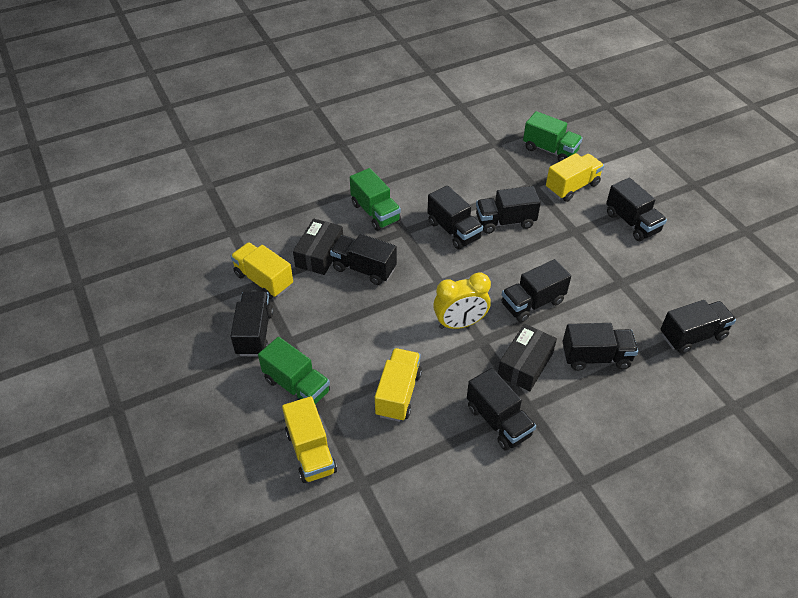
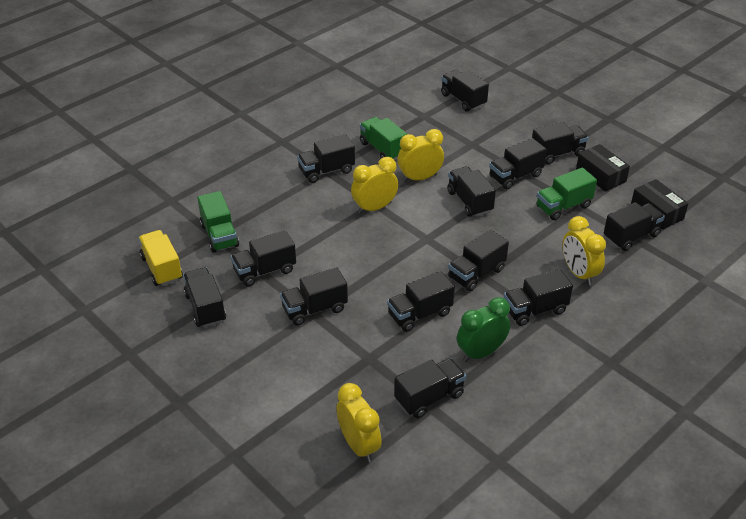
black truck: [231,291,273,356] [330,234,397,285] [427,185,483,250] [467,368,536,451] [476,186,541,234] [501,259,571,323] [562,323,638,371] [606,178,667,241] [660,300,736,354] = 9 -> [183,267,226,328] [231,230,296,287] [280,267,348,326] [297,134,355,183] [387,271,455,332] [394,358,466,418] [441,70,489,112] [447,166,496,217] [448,230,509,291] [489,138,547,189] [504,269,573,326] [532,122,589,164] [604,202,665,251] = 13
green clock: none = 0 -> [457,297,510,362] = 1
yellow clock: [433,273,491,329] = 1 -> [336,383,382,462] [351,157,398,214] [398,129,444,182] [563,216,606,286] = 4
yellow truck: [230,242,293,299] [282,396,337,483] [375,348,422,422] [546,153,604,202] = 4 -> [138,230,183,286] = 1

